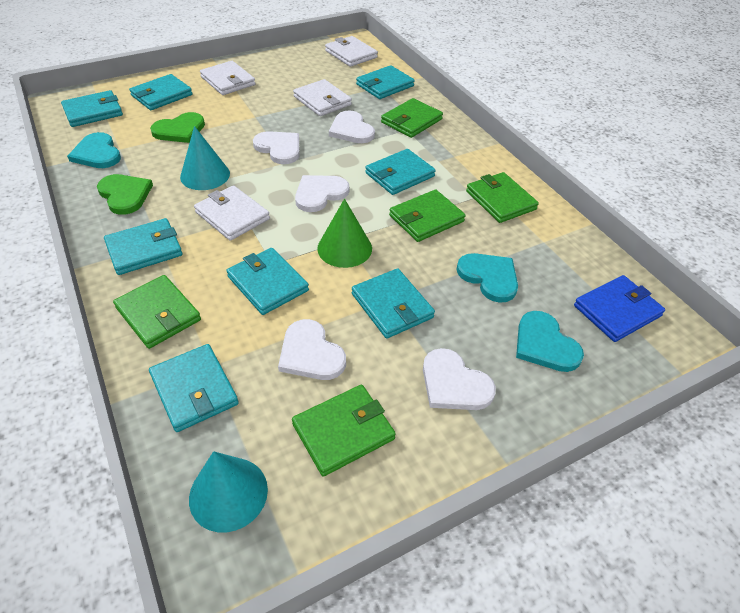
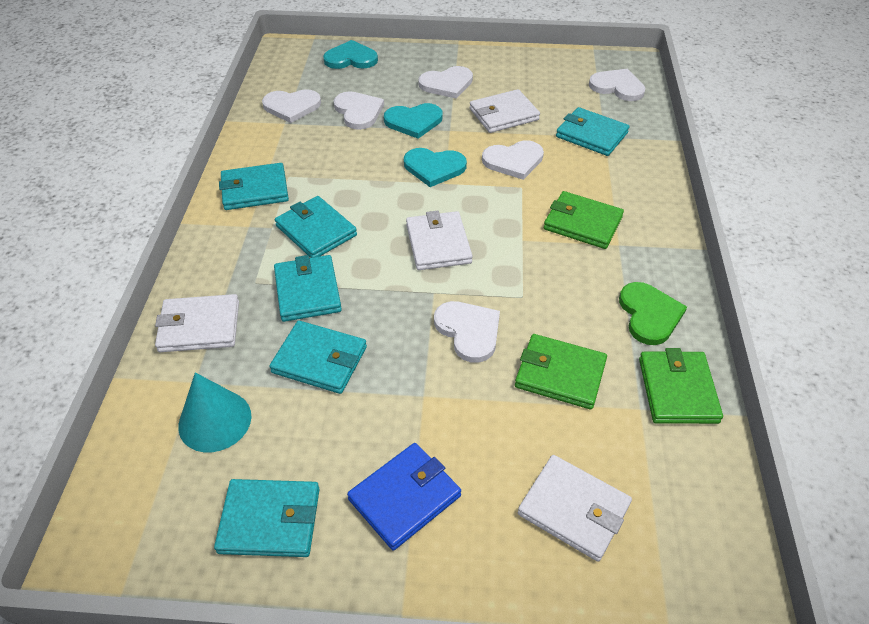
green cone: [317,199,372,268] = 1 -> none = 0
green heart: [97,174,153,215] [150,112,205,143] = 2 -> [619,282,687,345] = 1
green wallet: [113,275,201,349] [292,385,396,477] [381,98,443,138] [389,189,466,242] [466,172,539,223] = 5 -> [515,334,607,409] [544,191,624,249] [639,348,723,424] = 3
turquoise cone: [180,126,230,190] [189,451,268,533] = 2 -> [178,373,251,452] = 1
turquoise wallet: [61,90,123,127] [104,218,183,275] [129,74,193,110] [149,344,239,432] [226,248,309,315] [352,268,435,339] [356,65,415,99] [365,149,436,195] = 8 -> [214,479,320,557] [219,163,289,210] [269,320,367,394] [274,255,342,322] [275,196,357,258] [556,107,630,156] = 6
white heart: [253,131,300,164] [278,319,346,380] [295,175,350,212] [329,111,375,143] [423,348,496,410] = 5 -> [262,89,321,123] [334,91,384,130] [418,66,473,99] [434,301,500,363] [482,140,544,180] [589,69,646,101] = 6

